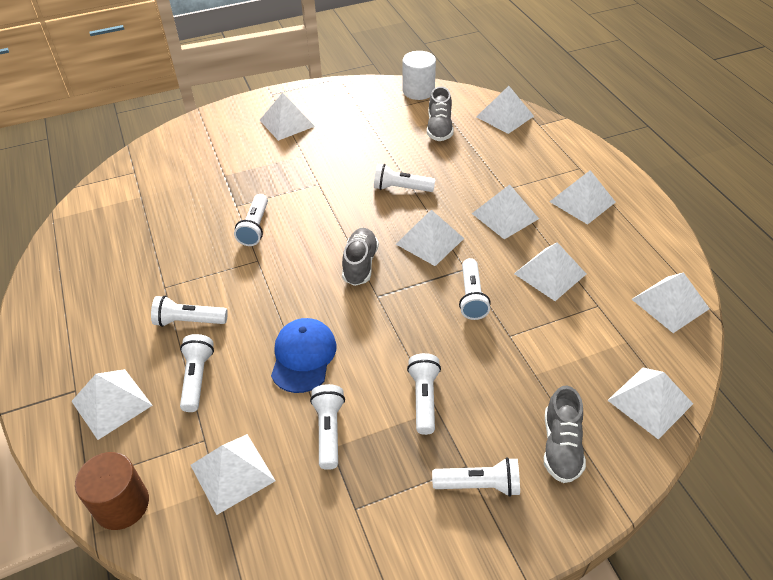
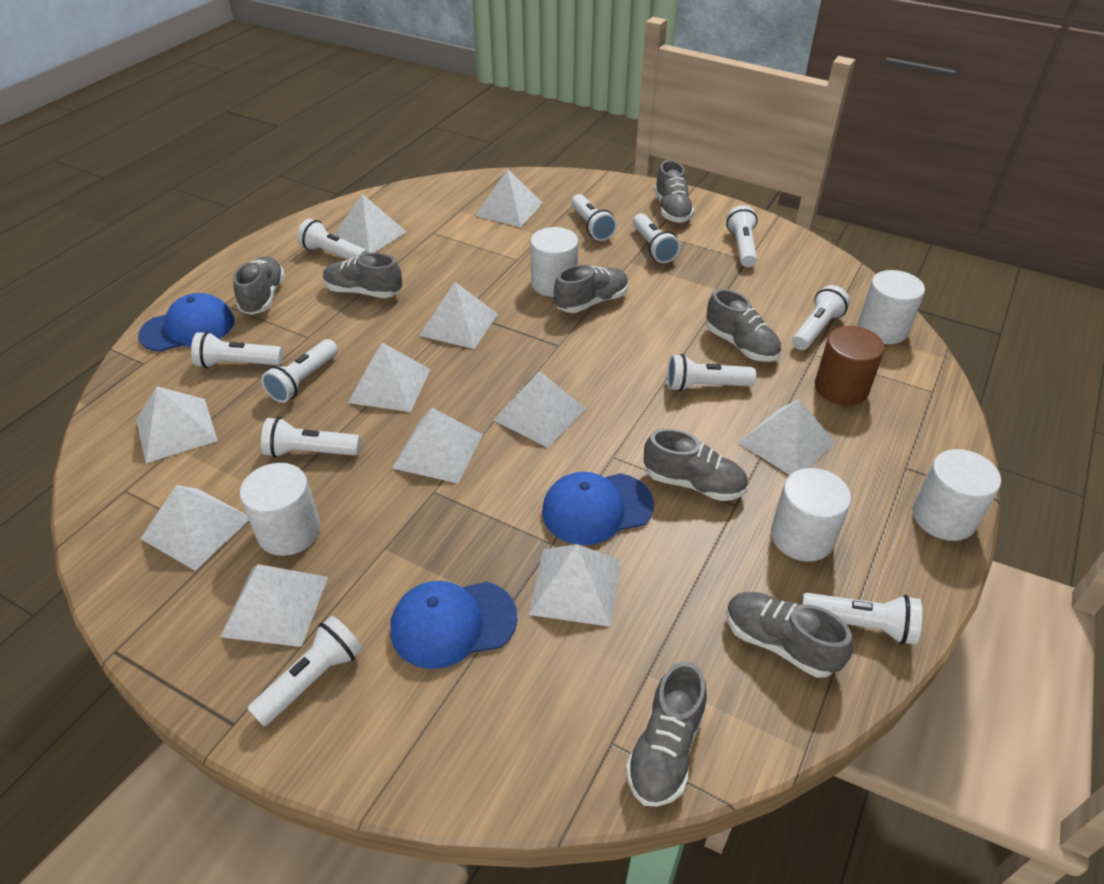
blue cap: [271,318,337,393] = 1 -> [138,293,235,352] [390,581,518,669] [542,472,654,545] = 3
grey shoe: [342,228,379,286] [427,86,454,141] [544,385,586,483] = 3 -> [233,257,285,315] [323,252,402,298] [554,264,629,313] [626,661,707,807] [644,428,748,501] [655,160,694,223] [706,289,781,362] [726,592,853,678] = 8
white cylinder: [403,51,436,100] = 1 -> [240,463,321,556] [530,227,578,297] [771,468,851,562] [858,270,925,344] [912,449,1001,541] = 5
white flashlight: [151,296,228,327] [180,334,214,412] [234,194,268,246] [310,384,345,470] [374,164,435,192] [407,353,441,435] [432,457,520,497] [459,258,491,320] = 8 -> [191,332,283,368] [247,616,363,726] [261,339,338,403] [261,417,361,458] [297,219,368,260] [571,194,617,241] [633,213,680,263] [667,354,756,392] [726,205,757,267] [792,285,850,350] [802,593,922,645] = 11
white pyramid: [71,369,153,440] [190,434,275,515] [260,92,315,141] [396,210,464,266] [472,185,539,239] [476,86,534,134] [514,242,586,301] [549,170,616,225] [607,368,693,439] [631,272,710,333] = 10 -> [136,386,218,463] [141,485,249,570] [220,564,328,647] [334,194,406,253] [348,343,431,412] [392,407,483,484] [419,282,498,349] [475,169,543,227] [494,371,586,448] [529,544,620,627] [738,399,835,475] = 11

